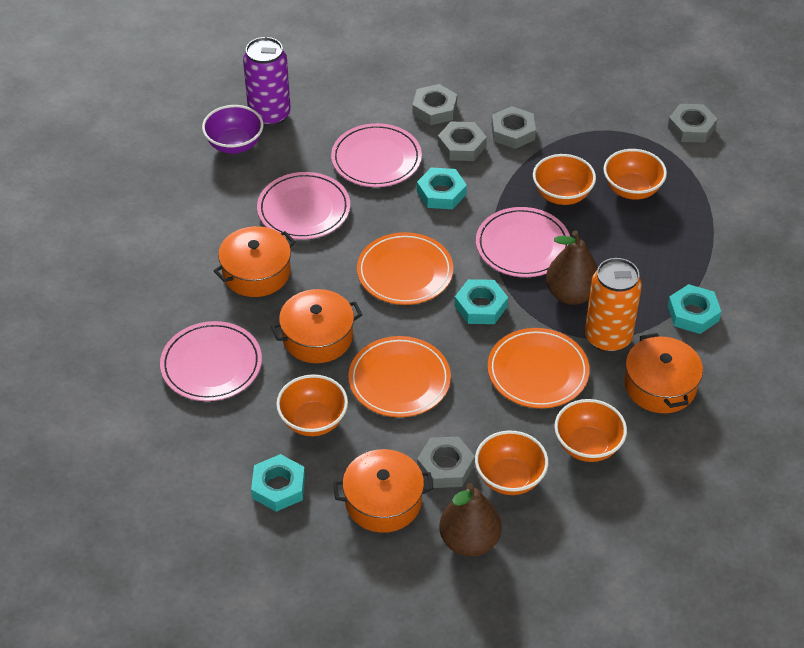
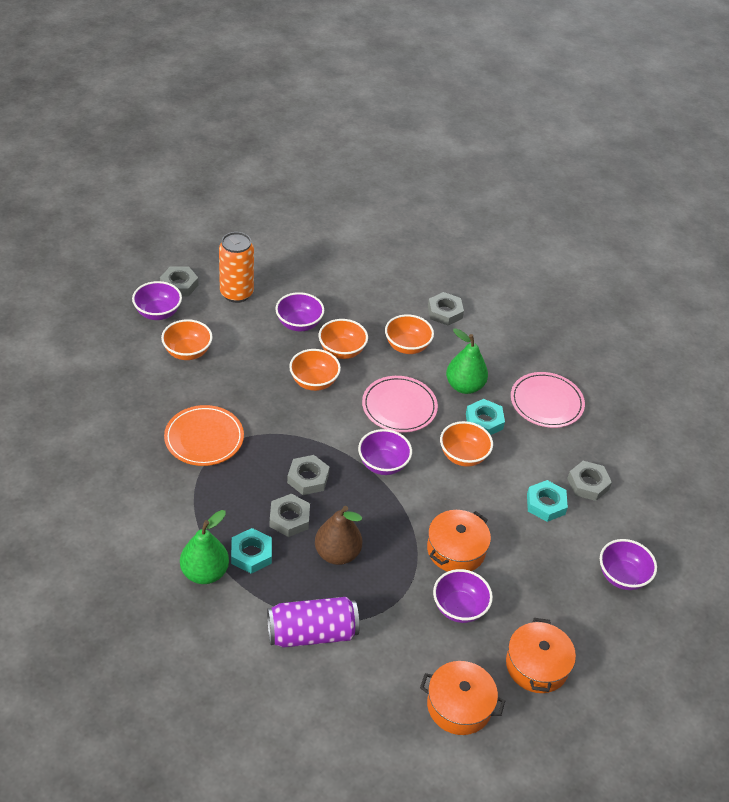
brown pear: [439,483,502,557] [546,230,598,305] = 2 -> [315,506,362,565] = 1
green pear: none = 0 -> [180,510,229,584] [446,328,488,394] = 2
orange plate: [348,336,451,417] [357,232,453,305] [488,328,590,408] = 3 -> [164,405,244,466] = 1
orange pot: [214,226,296,297] [271,289,362,363] [333,449,433,533] [624,333,703,413] = 4 -> [420,661,505,735] [427,510,491,572] [506,618,576,693] = 3
pink plate: [160,321,262,401] [257,172,350,240] [331,123,422,187] [476,207,570,277] = 4 -> [362,376,438,433] [511,372,585,428] = 2
purple bowl: [202,105,264,154] = 1 -> [132,281,182,320] [275,292,324,331] [358,429,412,475] [433,569,493,623] [600,539,657,590] = 5
turquoise nut: [251,454,305,512] [417,167,467,209] [455,279,508,324] [668,284,721,334] = 4 -> [231,528,272,574] [466,399,505,435] [527,480,568,522] = 3

